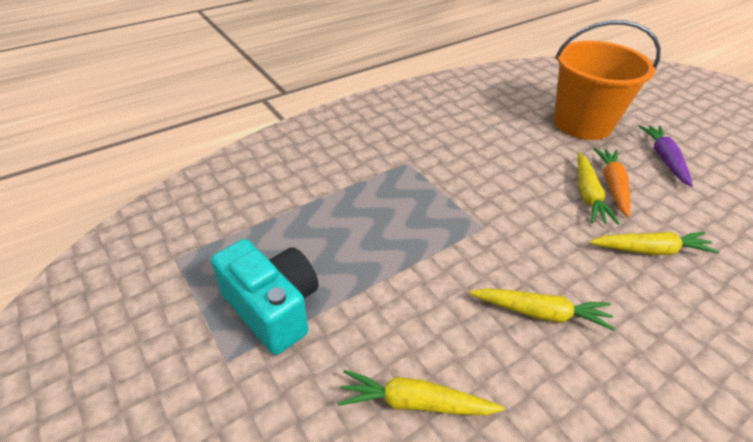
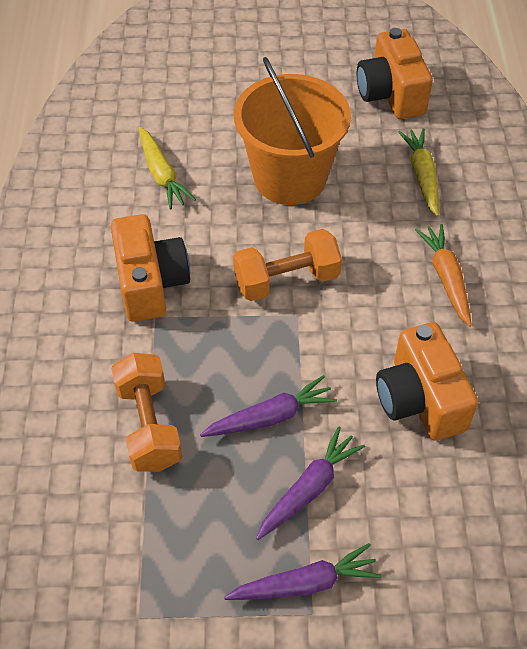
orange camera: none = 0 -> [110,214,190,322] [357,28,433,119] [376,322,478,441] = 3
orange dumbbell: none = 0 -> [111,353,182,472] [233,229,342,301] = 2
purple carrot: [638,125,693,187] = 1 -> [200,375,337,437] [224,543,381,600] [256,427,365,540] = 3
turquoise camera: [211,239,319,355] = 1 -> none = 0
yellow carrot: [338,370,505,415] [469,288,615,331] [578,153,620,225] [589,232,719,255] = 4 -> [139,127,196,209] [398,128,439,216] = 2

